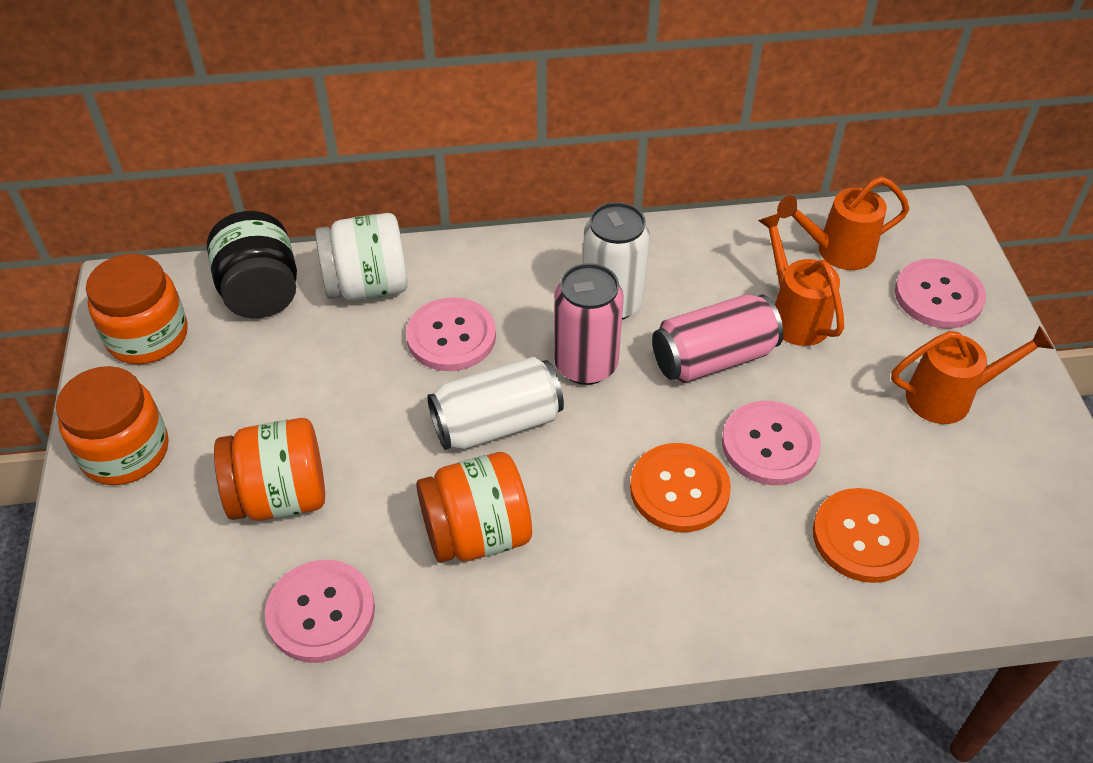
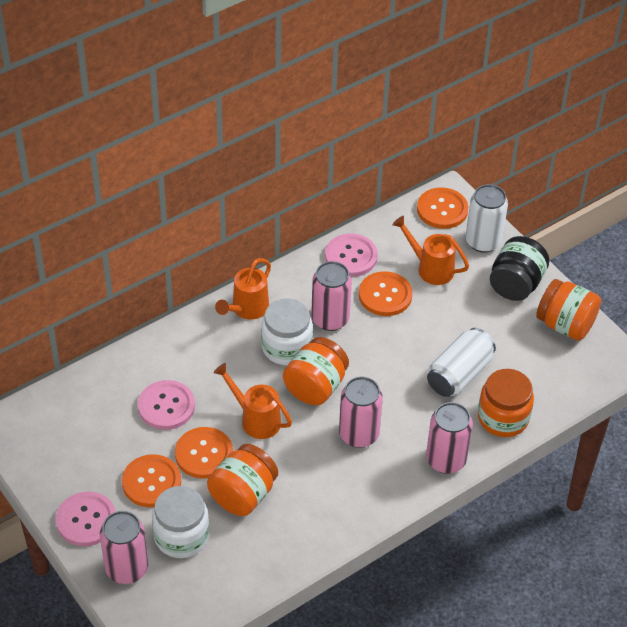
orange button: [630,443,731,532] [813,488,919,583] = 2 -> [122,454,181,507] [175,427,233,479] [359,271,413,316] [417,187,468,229] = 4
pink button: [265,560,375,663] [406,297,496,371] [722,401,821,485] [895,259,986,329] = 4 -> [56,492,116,546] [138,380,195,430] [325,233,378,277] = 3
pink can: [554,263,624,385] [652,294,783,383] = 2 -> [100,511,148,584] [311,261,352,331] [339,377,383,448] [426,402,473,474] = 4
white jar: [315,213,408,301] = 1 -> [152,486,210,558] [261,298,313,365] = 2

